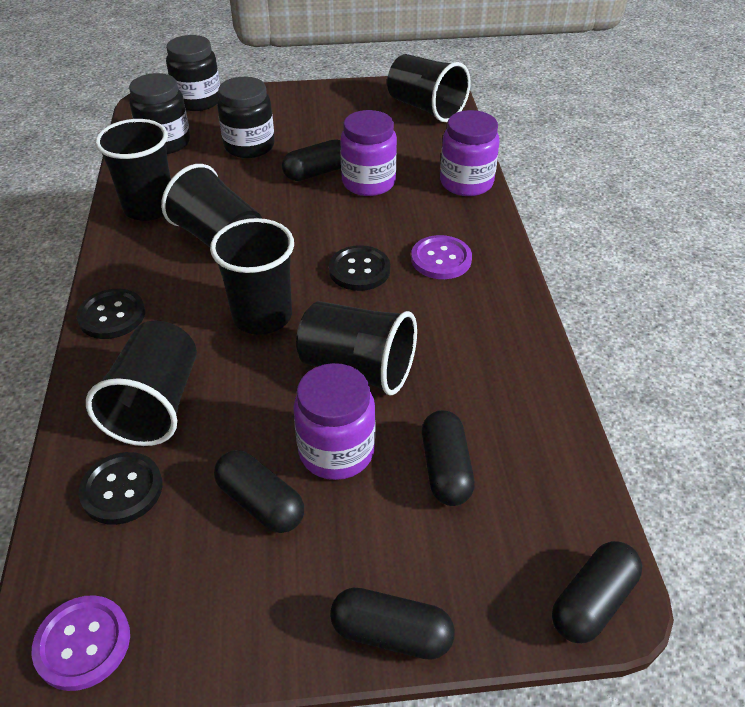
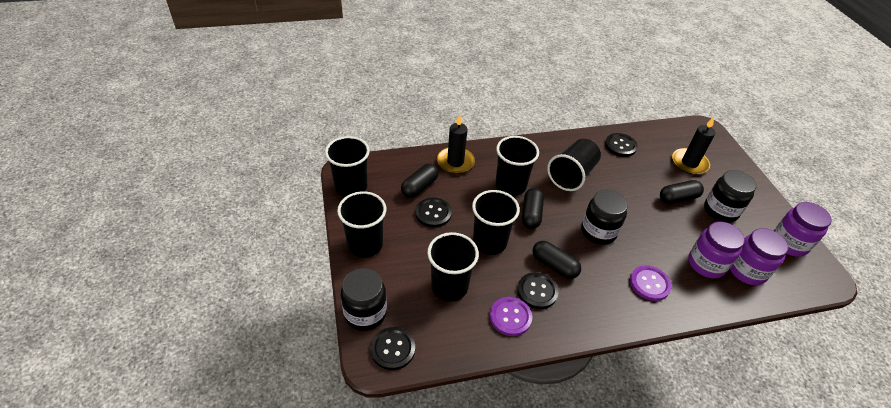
black button: [77,289,145,339] [79,452,162,525] [329,245,390,291] = 3 -> [370,327,415,370] [415,197,452,228] [517,272,559,309] [605,133,638,157] = 4
black candle: none = 0 -> [437,115,475,174] [672,117,715,175] = 2
black capsule: [214,450,304,533] [282,139,341,181] [330,588,455,660] [422,410,475,506] [552,541,642,643] = 5 -> [401,164,439,198] [522,188,544,229] [532,241,581,279] [660,180,704,204] = 4

